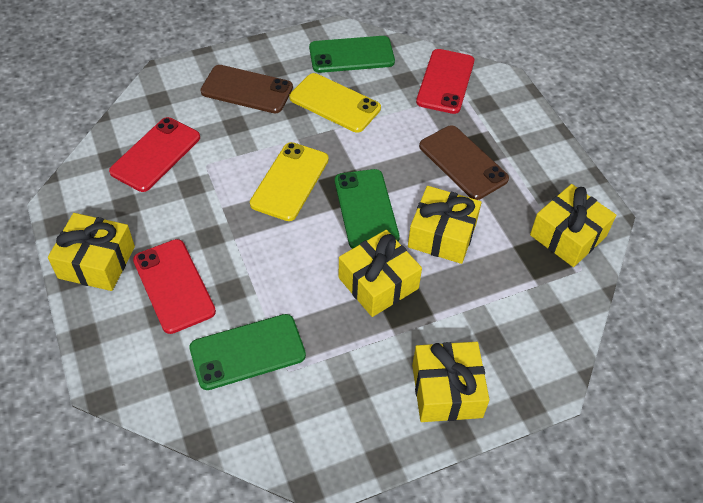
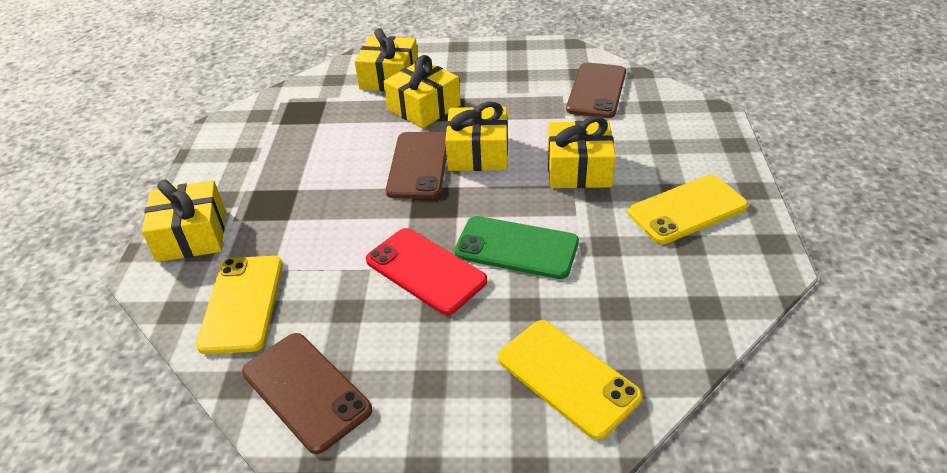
brown phone: [200,65,293,113] [419,125,509,200] = 2 -> [242,333,372,454] [386,132,447,199] [566,62,626,118] = 3
green phone: [189,314,306,390] [309,36,395,73] [335,169,400,249] = 3 -> [454,216,579,279] = 1
red phone: [109,117,200,192] [133,239,216,334] [416,49,474,114] = 3 -> [366,228,487,315] = 1
yellow phone: [250,142,329,221] [289,73,381,133] = 2 -> [196,256,283,354] [498,320,643,440] [628,175,748,244] = 3

